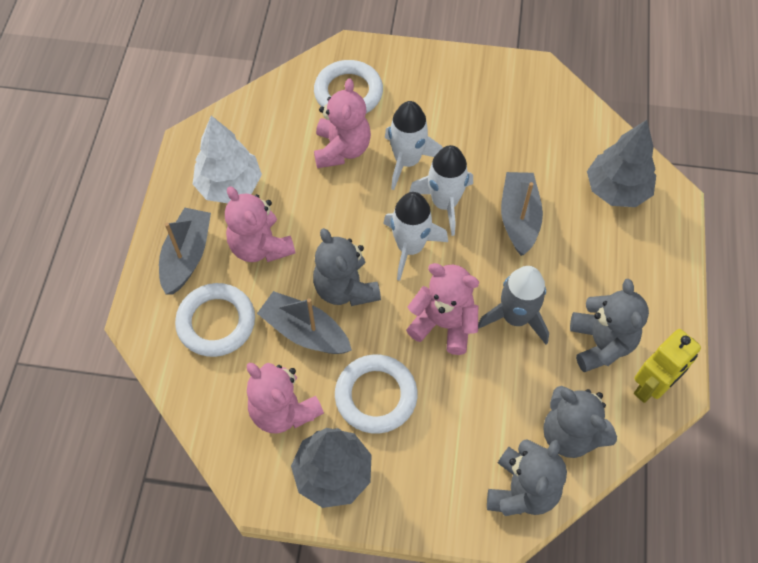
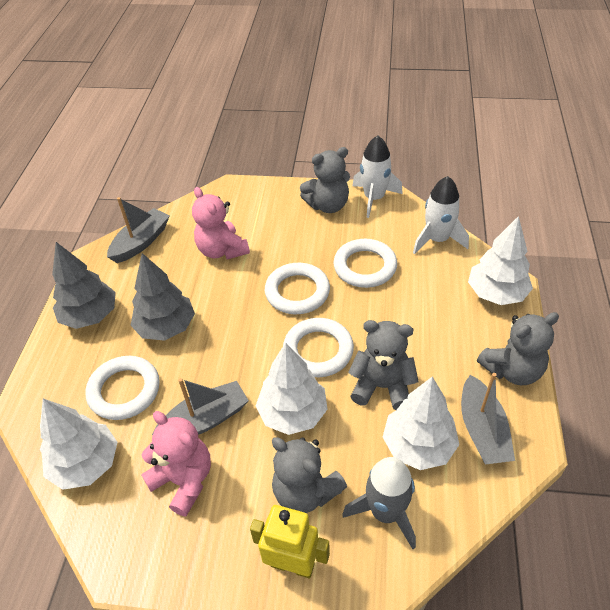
pink teddy bear: [225,186,295,262] [247,363,324,433] [314,78,371,168] [406,263,479,355] = 4 -> [141,411,211,516] [192,187,250,259] = 2
white ring: [175,283,255,357] [314,60,383,113] [335,354,417,434] = 3 -> [85,356,160,420] [265,263,330,314] [283,318,354,377] [333,239,397,288] = 4
white rocket: [383,192,448,281] [385,101,443,190] [409,145,473,236] = 3 -> [352,135,403,218] [413,176,469,254] = 2
white tree: [193,116,262,203] = 1 -> [40,398,118,490] [256,343,328,435] [383,377,459,470] [468,216,533,305] = 4

